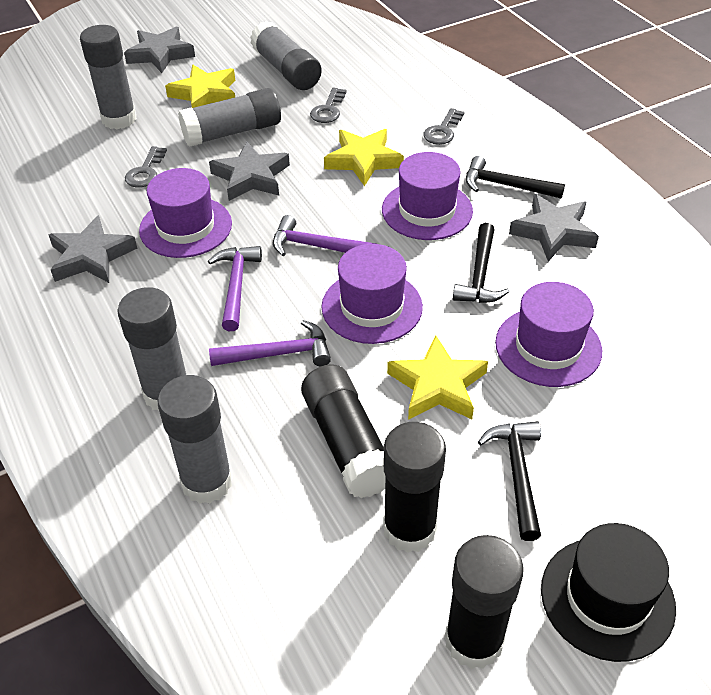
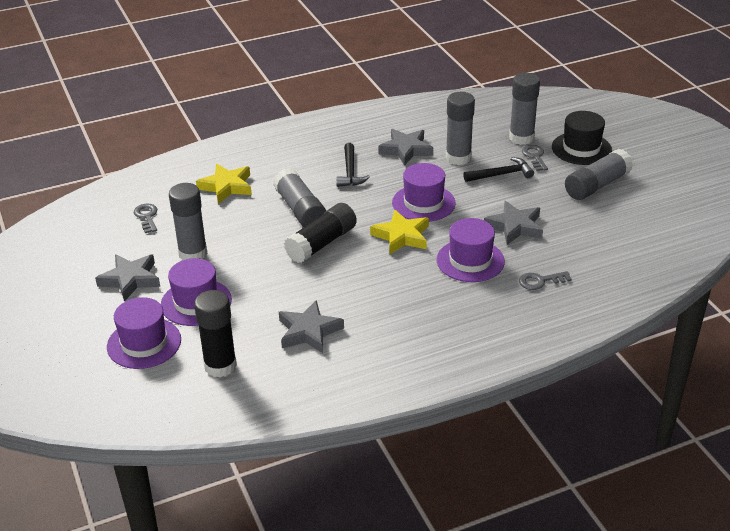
black glue stick: [301,364,386,498] [383,422,446,553] [445,535,524,669] = 3 -> [194,290,237,378] [284,203,357,263] = 2
black hammer: [453,223,509,303] [466,156,565,199] [478,421,541,541] = 3 -> [336,143,370,187] [463,157,534,182] = 2
purple hammer: [208,246,262,331] [209,320,331,366] [273,215,377,256] = 3 -> none = 0
yellow star: [165,65,235,108] [324,129,404,186] [387,336,488,420] = 3 -> [196,164,252,204] [370,210,429,255] = 2

